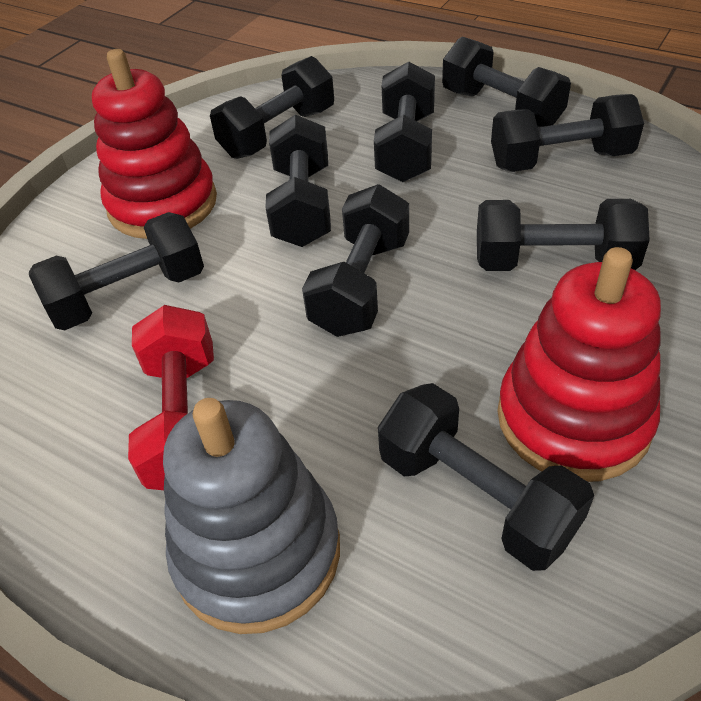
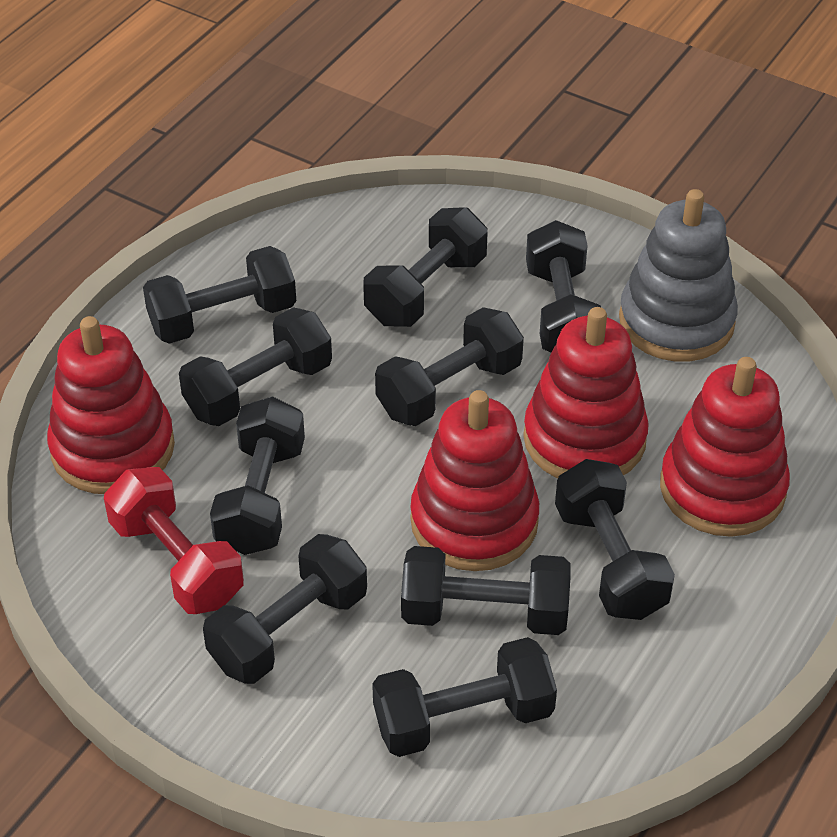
black dumbbell: [29,212,204,330] [210,56,334,159] [265,115,331,247] [302,184,409,337] [374,62,435,182] [378,383,594,571] [442,37,571,127] [477,199,650,271] [491,94,644,172] = 9 -> [143,246,296,344] [179,307,332,426] [203,534,367,684] [210,396,305,555] [363,207,488,327] [372,637,557,757] [375,307,524,426] [401,546,571,635] [526,220,601,352] [555,459,675,620] = 10
red stacking toy: [92,49,217,239] [498,247,661,482] = 2 -> [47,316,175,494] [410,390,539,571] [523,307,649,478] [660,357,790,537] = 4

